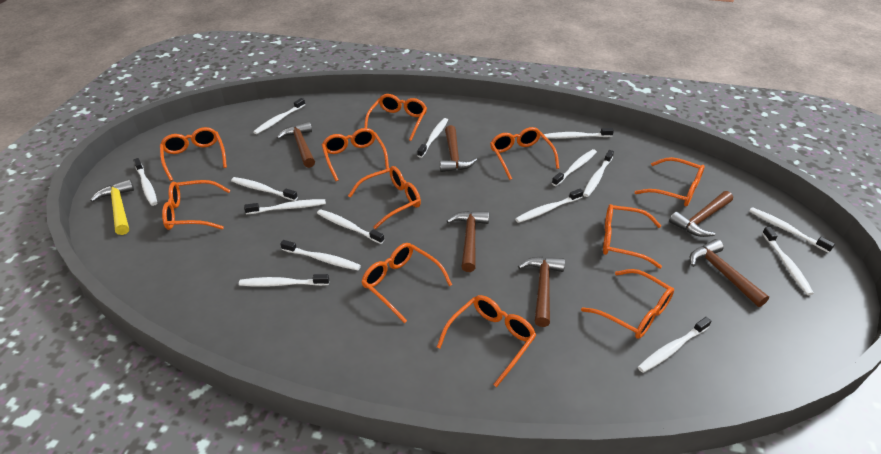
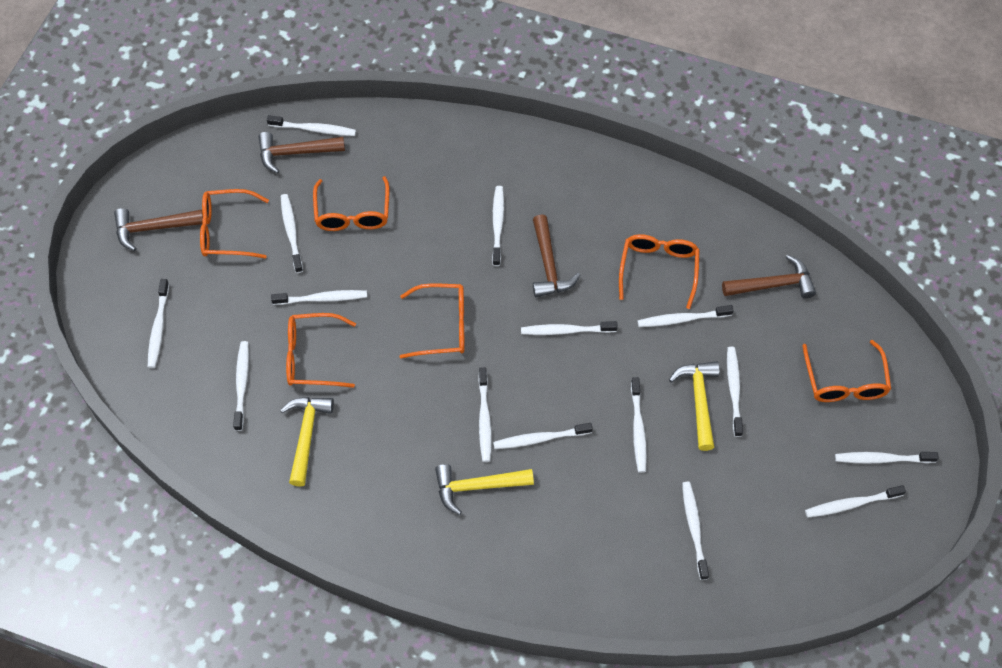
brown hammer: [277,122,315,168] [440,125,477,172] [447,211,489,272] [518,257,565,327] [669,191,733,237] [690,239,769,307] = 6 -> [114,208,203,251] [258,132,345,174] [533,214,580,297] [722,254,816,299] = 4
orange glasses: [160,127,227,181] [162,180,230,230] [322,128,389,181] [348,166,421,229] [361,243,452,323] [364,94,427,141] [437,295,536,387] [490,127,559,180] [581,269,674,339] [603,204,662,269] [635,157,705,207] = 11 -> [200,189,269,259] [286,313,356,388] [313,176,389,231] [400,284,465,358] [619,234,700,309] [802,340,891,402] = 6
yellow hammer: [90,179,134,235] = 1 -> [280,397,334,487] [435,464,534,515] [669,361,720,451] = 3

